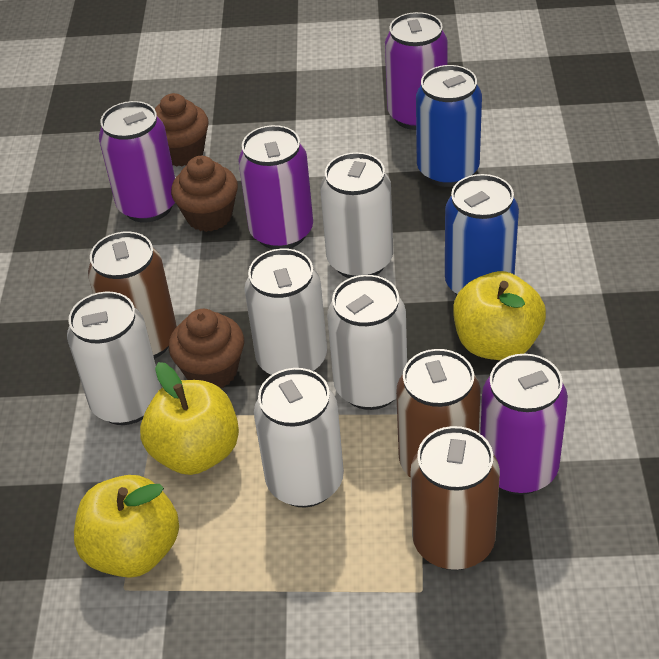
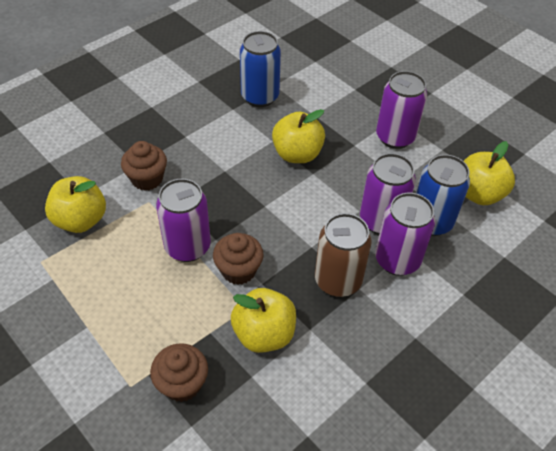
brown can: [88,232,177,359] [396,349,480,478] [411,426,500,570] = 3 -> [315,213,372,297] = 1
white can: [67,292,161,425] [244,248,327,375] [254,368,344,507] [320,152,393,278] [327,275,407,410] = 5 -> none = 0
yellow apple: [74,475,179,578] [140,362,239,475] [453,271,546,360] = 3 -> [45,176,106,233] [231,288,296,353] [272,109,325,163] [464,141,515,205] = 4

